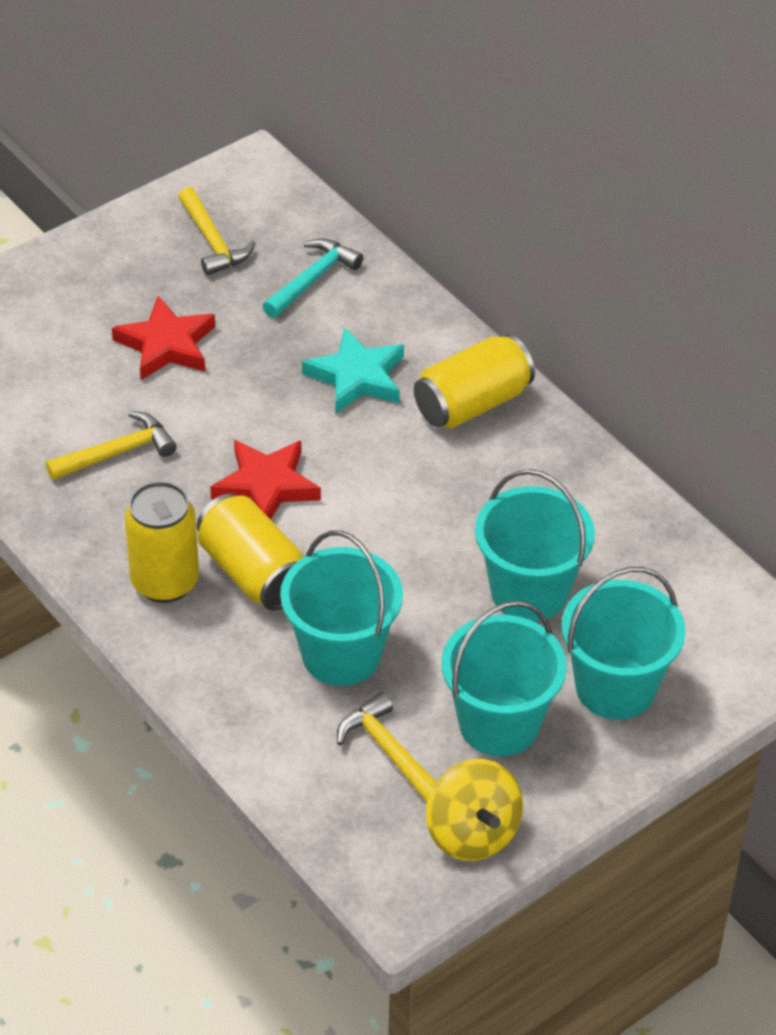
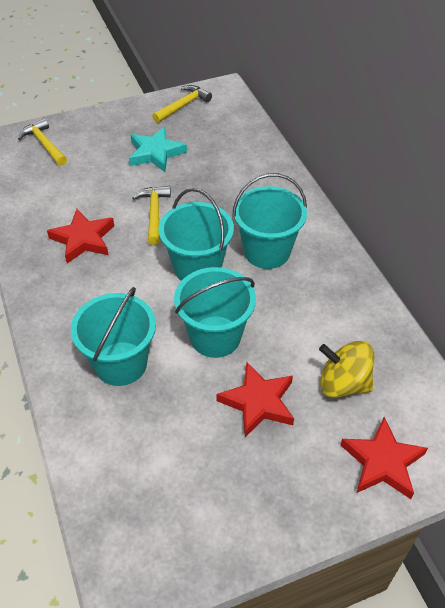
red star: [112,296,215,380] [210,440,321,520] = 2 -> [47,209,114,263] [217,362,294,437] [340,417,428,499] = 3
turquoise hammer: [263,238,363,318] = 1 -> none = 0
yellow can: [124,481,199,603] [197,493,304,611] [414,334,535,429] = 3 -> none = 0

